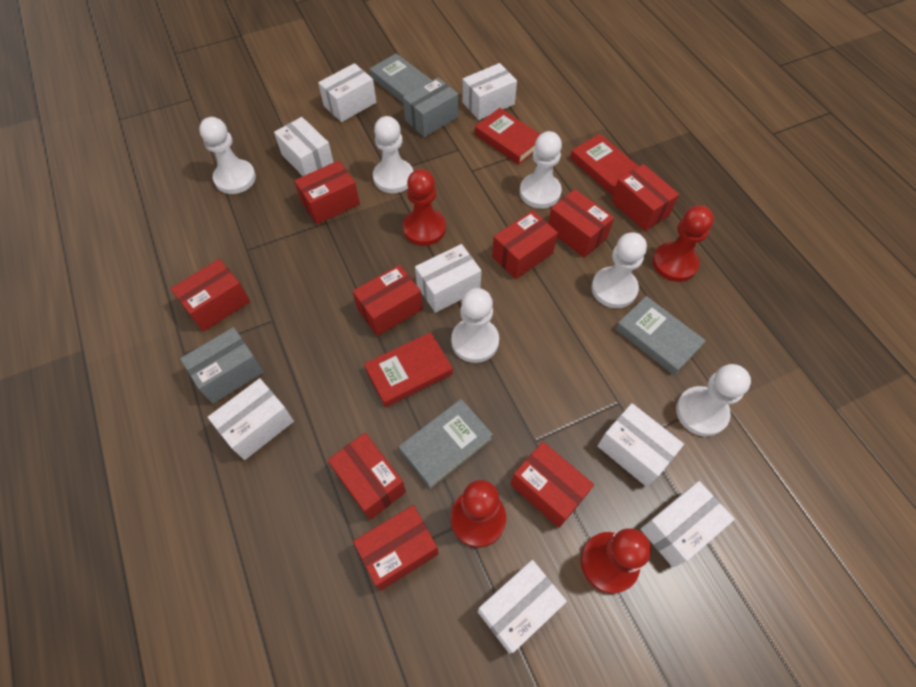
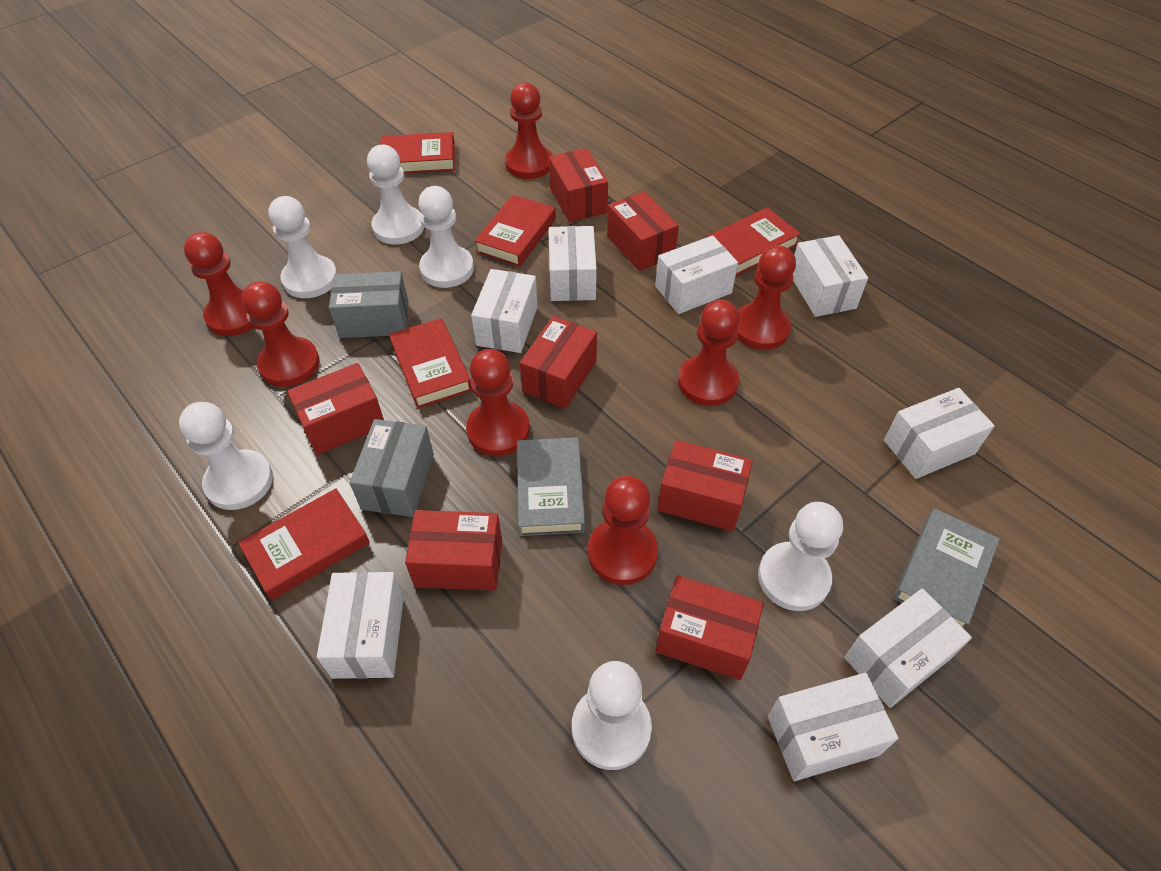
grey book: [370,54,432,103] [399,399,493,489] [616,296,706,375] = 3 -> [517,437,585,536] [893,508,1000,627] = 2
red book: [364,332,453,407] [475,108,540,165] [570,134,639,195] = 3 -> [238,488,370,600] [380,132,455,174] [389,318,472,408] [475,195,556,267] [707,207,801,275] = 5
red box: [170,259,250,332] [294,160,360,224] [328,433,406,520] [353,265,423,336] [353,505,438,591] [492,210,558,279] [511,442,594,528] [548,189,614,258] [611,164,679,231] = 9 -> [287,363,384,455] [405,510,502,590] [520,316,597,409] [549,148,608,222] [607,191,679,271] [656,575,764,680] [657,440,753,531] = 7
red pawn: [403,169,446,246] [451,480,506,548] [581,528,651,594] [653,205,714,282] = 4 -> [184,232,253,336] [241,281,320,387] [466,349,530,456] [505,82,552,179] [588,476,658,585] [678,300,740,406] [737,245,796,350] = 7

